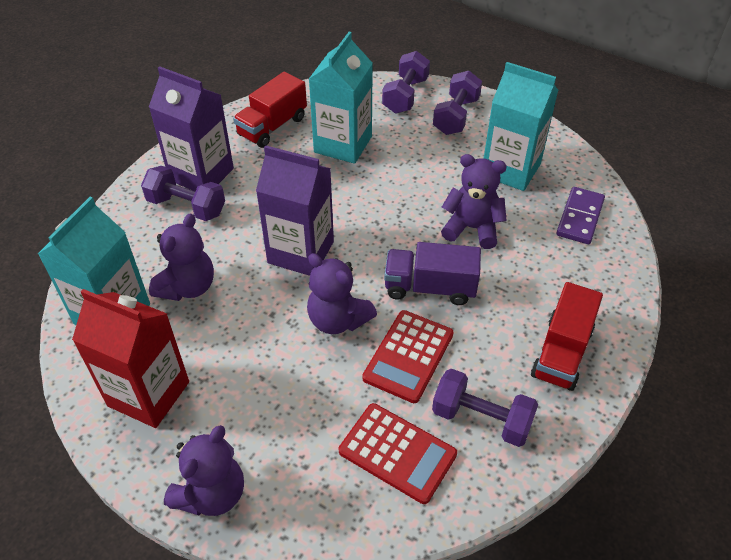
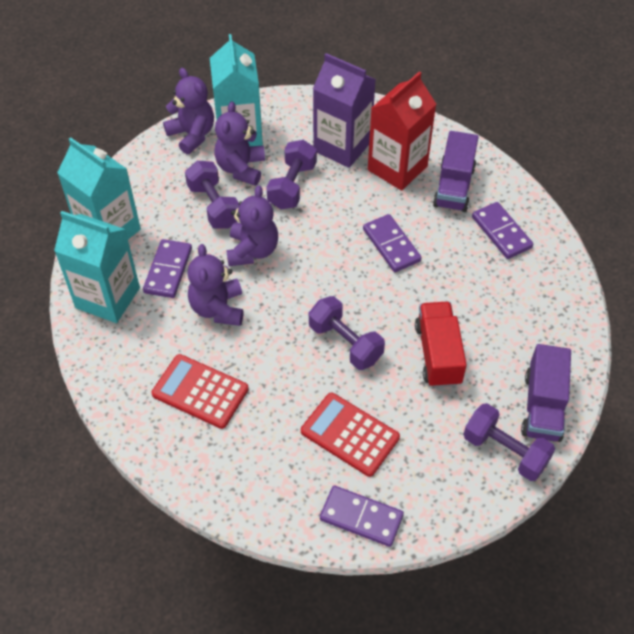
purple carton: [149,66,234,191] [256,145,334,276] = 2 -> [313,53,376,168] = 1
purple domino: [556,187,605,244] = 1 -> [143,239,192,298] [320,486,404,547] [363,214,422,272] [472,202,533,259] = 4
purple truck: [384,242,481,305] = 1 -> [433,131,479,212] [521,344,571,442] = 2
red truck: [233,72,307,148] [531,282,603,391] = 2 -> [415,302,467,388] = 1

